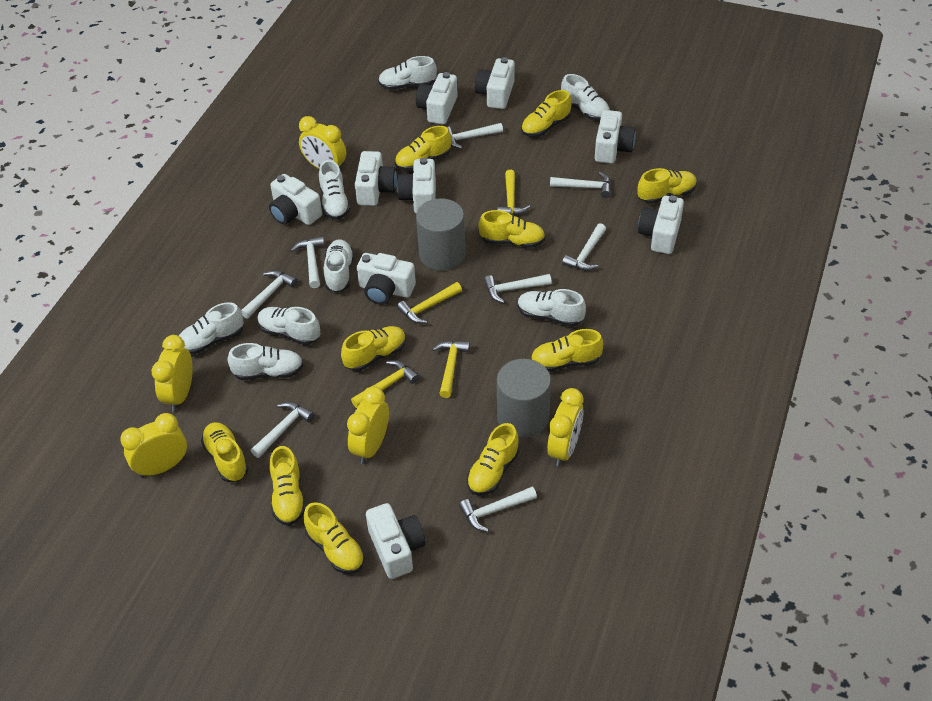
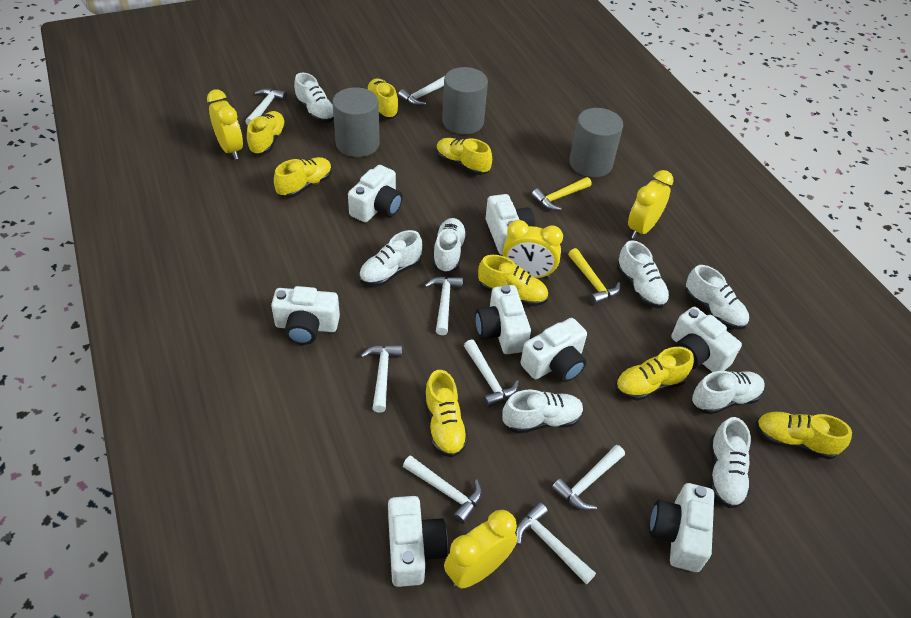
grey cylinder: [416,199,466,271] [497,359,551,438] = 2 -> [332,87,380,157] [442,67,488,134] [569,108,623,177] = 3
white camera: [269,174,322,225] [355,151,397,206] [357,253,416,305] [366,503,426,579] [397,157,436,213] [416,72,458,124] [475,57,515,109] [595,110,636,164] [638,195,684,254] = 9 -> [271,286,340,345] [348,165,403,222] [388,496,448,587] [475,285,531,354] [486,194,535,255] [521,318,587,382] [650,483,714,572] [671,307,742,372] = 8
yellow clock: [120,413,187,478] [152,335,193,412] [299,116,346,173] [347,386,389,464] [547,388,584,466] = 5 -> [207,89,243,159] [444,510,517,589] [502,220,563,279] [628,170,674,239] = 4
yellow hammer: [351,360,419,408] [397,282,462,324] [432,341,470,398] [497,170,530,216] = 4 -> [531,177,592,211] [568,248,620,305] = 2
yellow shoe: [201,422,249,482] [270,446,306,526] [303,502,365,574] [341,326,406,371] [395,126,451,171] [467,423,520,496] [478,210,545,248] [521,90,572,137] [531,329,603,372] [637,168,697,204] = 10 -> [247,111,287,155] [274,157,332,198] [366,79,399,119] [424,370,468,457] [436,138,492,175] [478,255,548,306] [615,347,694,401] [756,412,852,459] = 8

